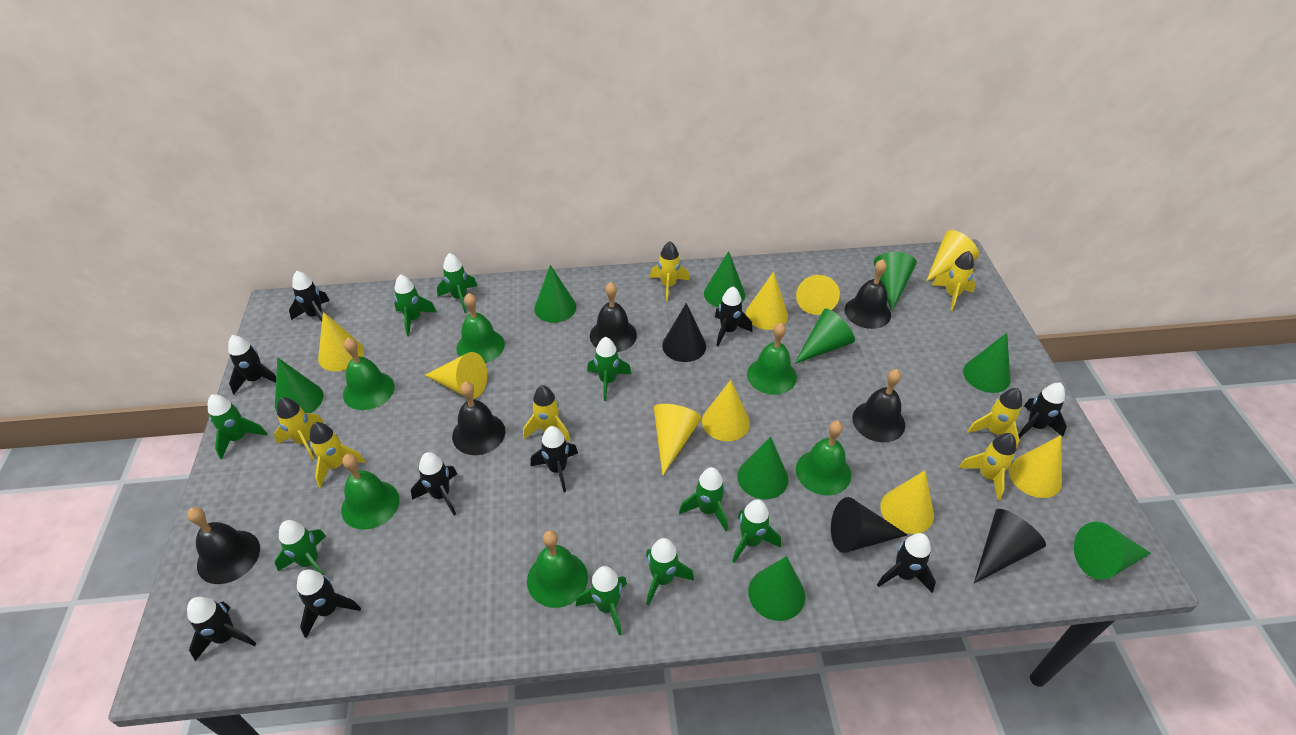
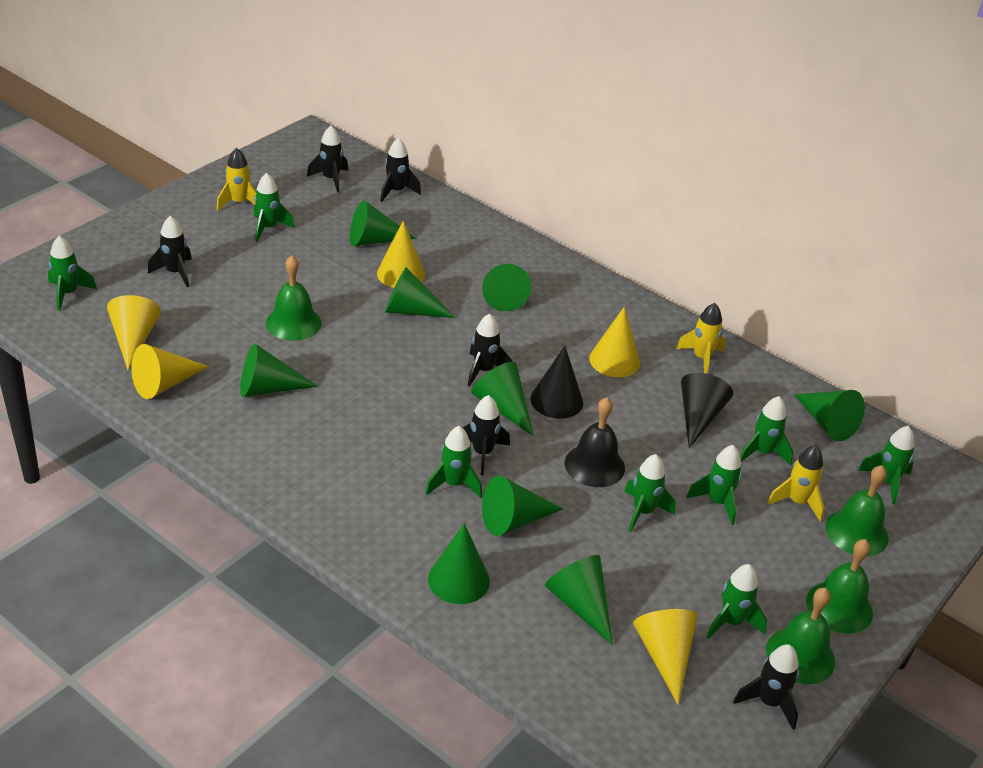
black bell: [187,507,260,584] [452,382,505,455] [590,282,637,352] [845,259,891,329] [852,369,905,442] = 5 -> [565,397,625,487] = 1
black cone: [662,303,706,362] [831,497,908,553] [974,509,1046,583] = 3 -> [530,346,583,419] [681,373,733,448] = 2
black rocket: [187,597,256,661] [228,335,276,394] [289,271,330,322] [297,569,361,638] [411,452,457,515] [531,426,578,492] [715,286,752,346] [877,533,936,593] [1018,383,1067,439] = 9 -> [148,216,192,287] [307,126,348,193] [380,138,421,202] [463,395,510,475] [468,314,512,387] [733,644,799,730] = 6
green bell: [341,454,399,530] [343,338,395,410] [457,293,505,363] [527,530,588,608] [747,323,797,395] [796,421,851,496] = 6 -> [266,256,321,341] [766,588,835,684] [806,539,873,634] [825,465,889,556] = 4
green rocket: [208,394,267,459] [275,520,326,575] [394,274,437,336] [437,253,477,313] [576,566,627,635] [587,337,631,401] [646,538,694,606] [679,467,728,531] [732,499,781,563] = 9 -> [48,236,97,311] [254,173,295,242] [425,426,482,498] [624,454,676,532] [686,445,742,525] [707,564,767,639] [740,396,793,466] [857,426,915,505] = 8
yellow cone: [318,312,364,371] [425,352,487,399] [654,404,702,476] [702,380,750,441] [746,272,788,330] [796,275,840,315] [880,471,934,534] [926,230,979,282] [1009,435,1062,498] = 9 -> [107,295,161,370] [131,344,209,399] [377,221,425,288] [589,306,640,377] [633,609,698,705] = 5
yellow rocket: [274,397,324,460] [310,422,365,488] [523,385,570,442] [650,241,690,302] [932,251,975,311] [959,433,1016,500] [967,388,1022,449] = 7 -> [217,148,256,211] [676,303,726,374] [767,445,825,522] = 3

